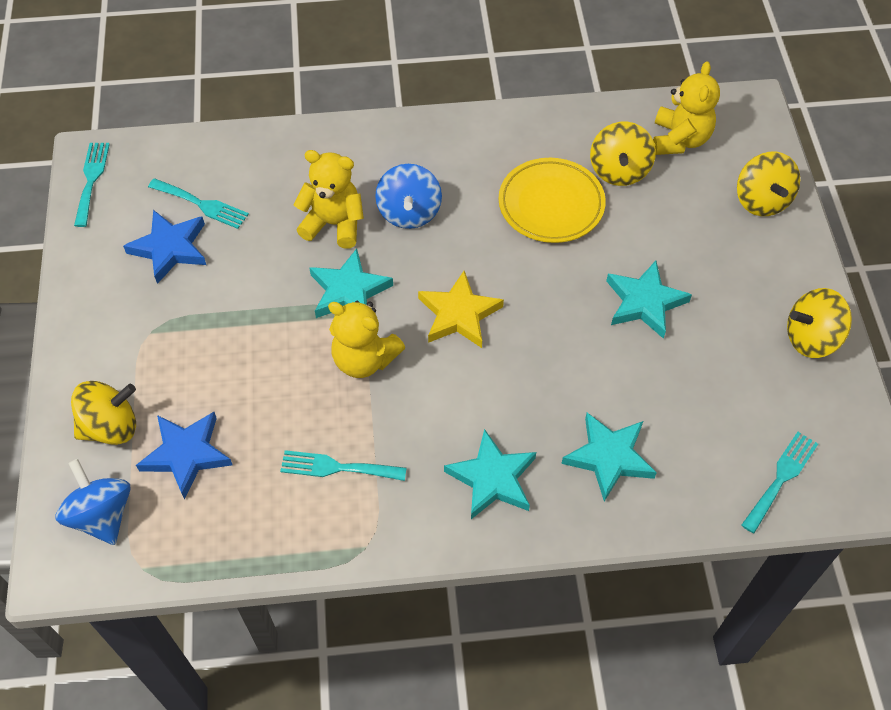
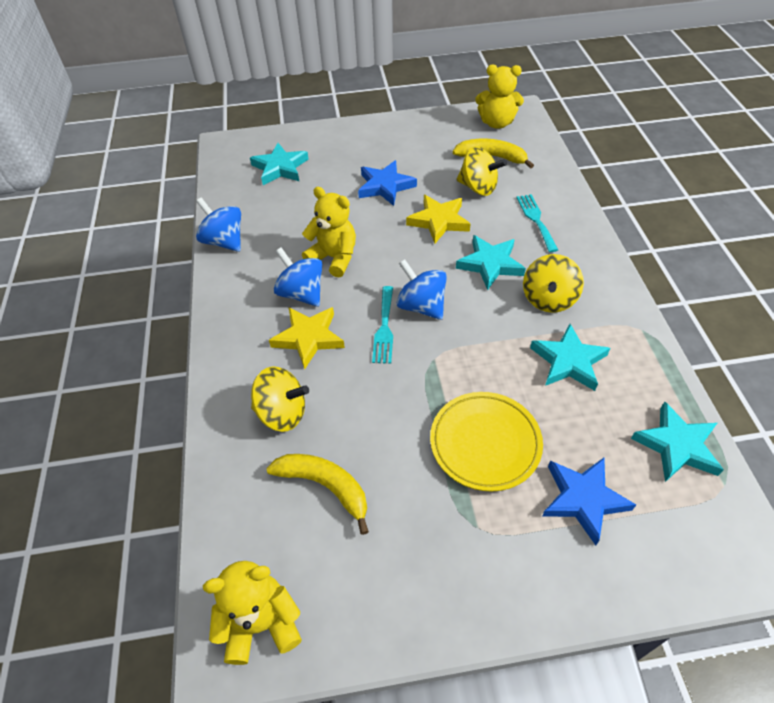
blue spinning top: [55,459,131,545] [375,164,442,229] = 2 -> [196,197,241,252] [274,247,322,307] [397,259,447,320] = 3
turquoise fork: [74,143,110,227] [148,178,249,229] [280,450,407,481] [741,432,818,533] = 4 -> [372,286,393,364] [516,194,558,252] = 2
yellow banana: none = 0 -> [266,454,369,535] [453,139,534,169] = 2
yellow spinning top: [71,381,136,445] [590,122,656,186] [737,152,800,216] [787,288,852,358] = 4 -> [251,367,309,432] [457,146,507,196] [523,254,584,313] = 3
yellow star: [418,271,504,348] = 1 -> [269,307,345,369] [406,195,471,244] = 2

